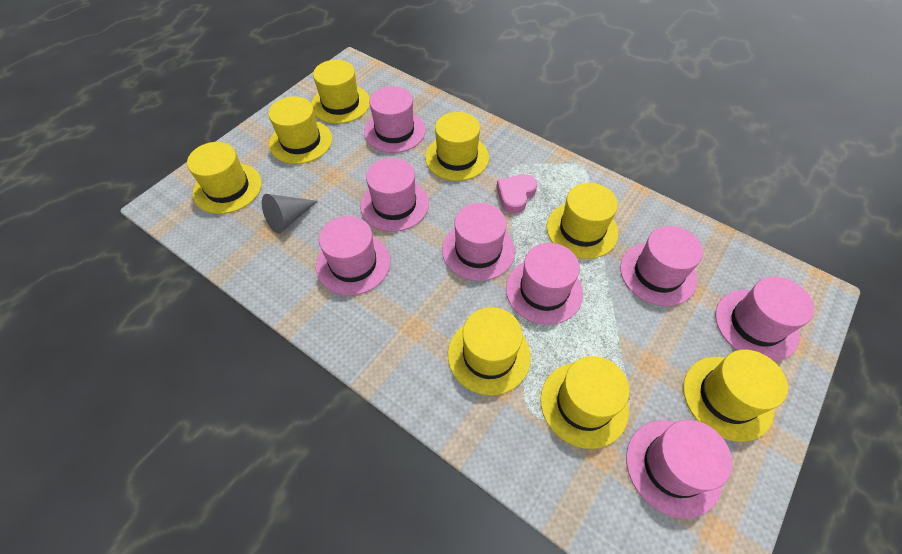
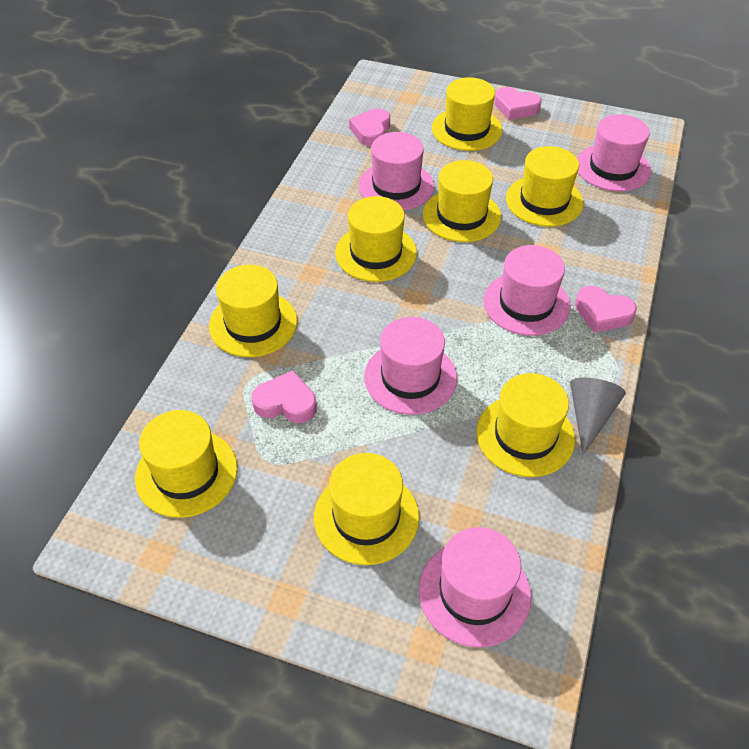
pink hat: [316,216,390,296] [360,158,429,232] [364,86,426,153] [442,203,515,281] [506,243,583,325] [620,226,703,306] [626,420,732,519] [715,277,814,362] = 8 -> [359,132,434,210] [364,317,457,415] [419,527,531,647] [484,245,570,336] [577,114,651,192] = 5
pink heart: [497,174,537,214] = 1 -> [251,370,317,423] [349,109,390,147] [494,87,542,120] [575,286,637,333] = 4

